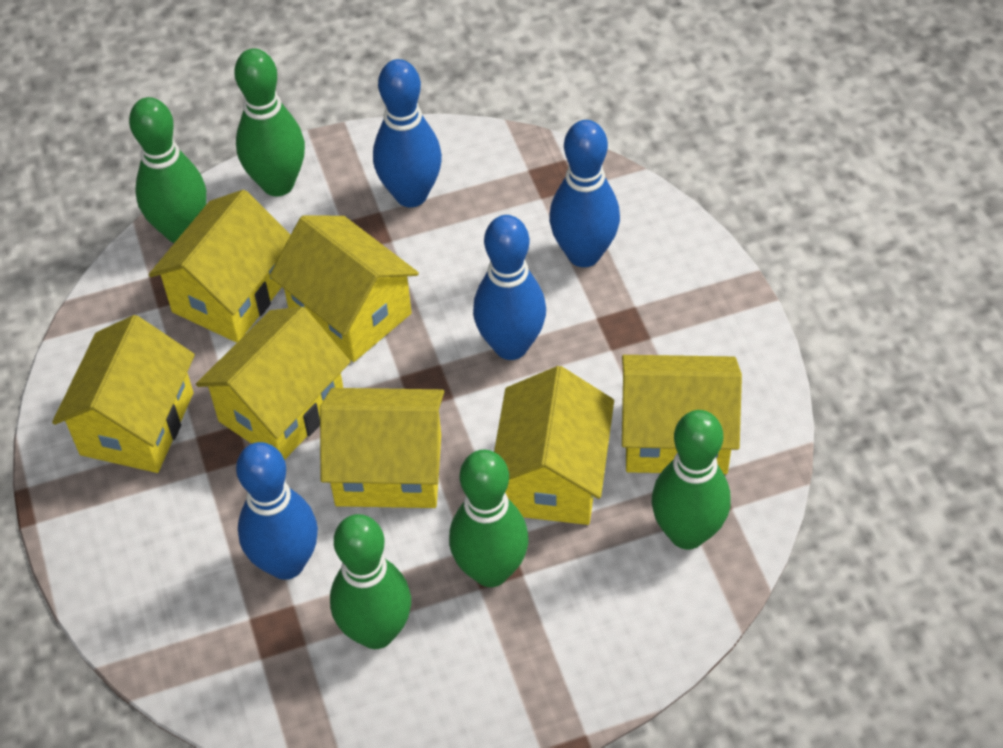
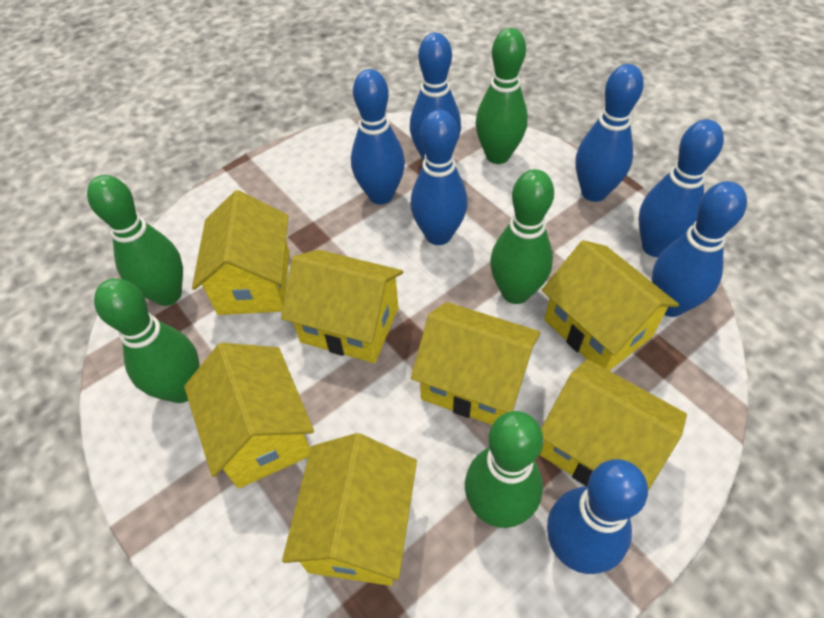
blue bowling pin: [236,442,318,580] [373,59,442,207] [473,215,546,360] [549,120,620,267] = 4 -> [351,69,405,204] [410,33,461,161] [410,110,467,245] [547,459,648,574] [576,64,644,202] [638,120,724,257] [652,181,747,317] = 7

